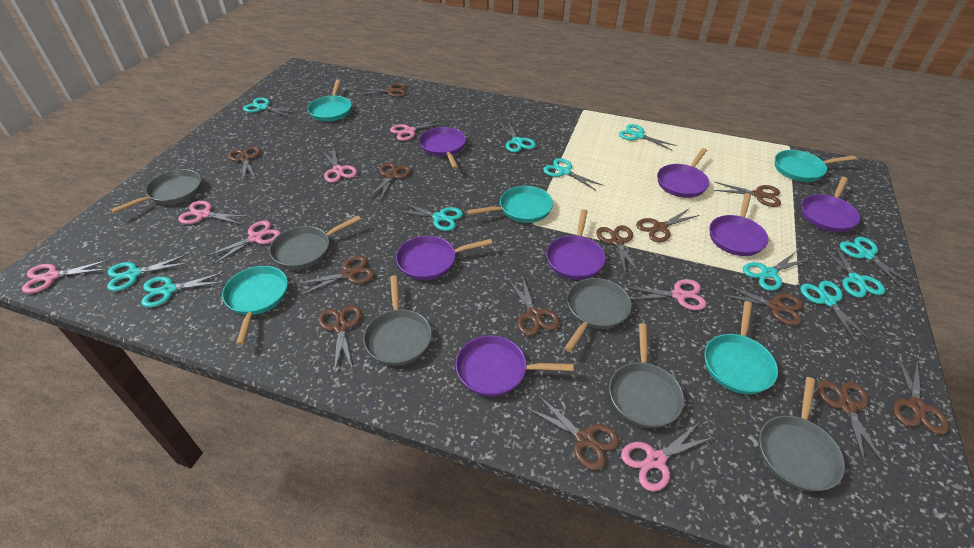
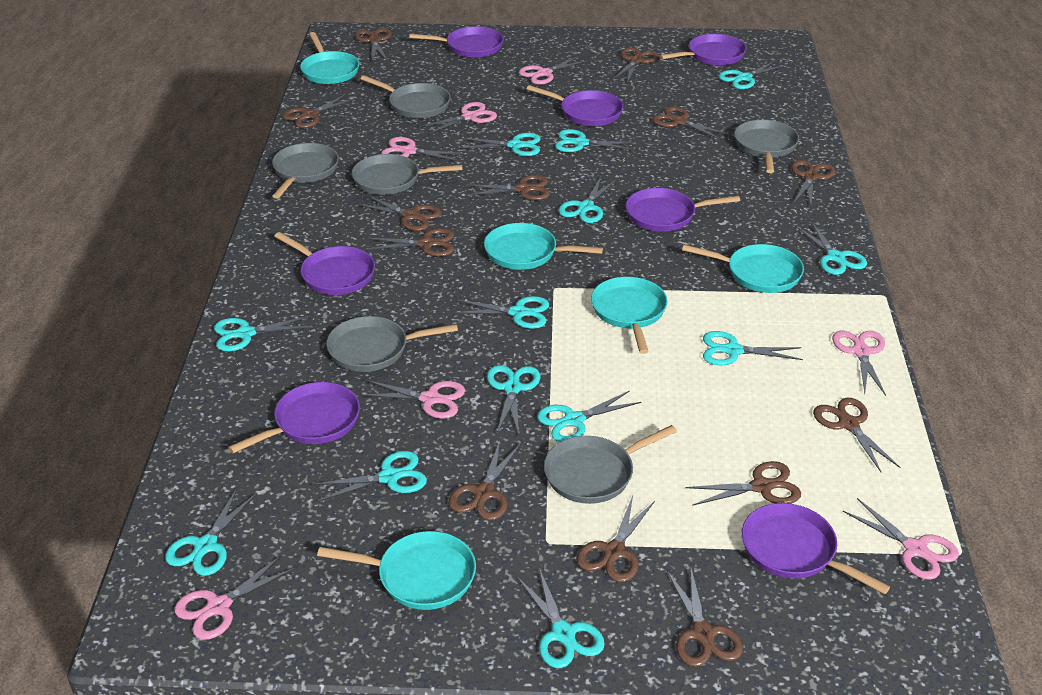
turquoise scissors: [107,254,189,291] [141,272,224,307] [243,98,294,117] [397,202,463,231] [498,121,536,152] [543,158,604,191] [619,124,677,150] [743,252,810,291] [800,281,871,342] [820,244,885,298] [840,237,914,289] = 11 -> [165,488,257,576] [214,316,313,351] [312,451,427,502] [452,296,549,329] [461,133,541,156] [487,365,540,435] [517,568,605,668] [537,391,641,442] [555,129,636,152] [558,177,617,223] [703,331,803,365] [718,60,786,89] [796,221,867,275] = 13

